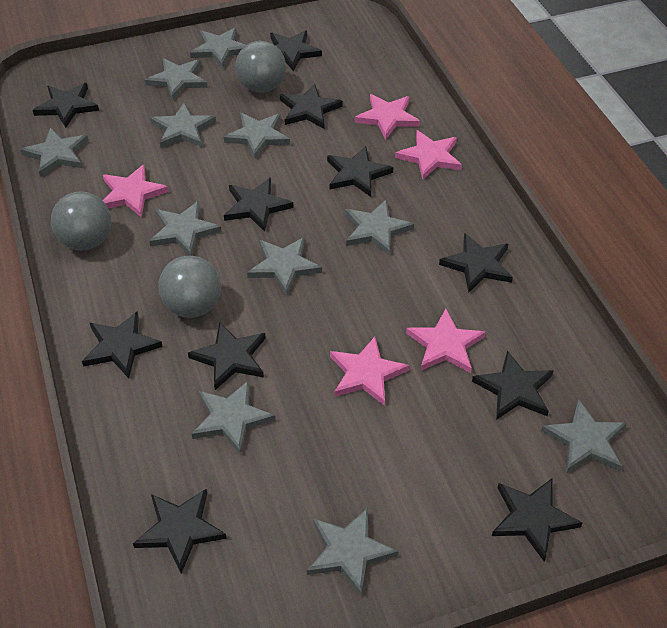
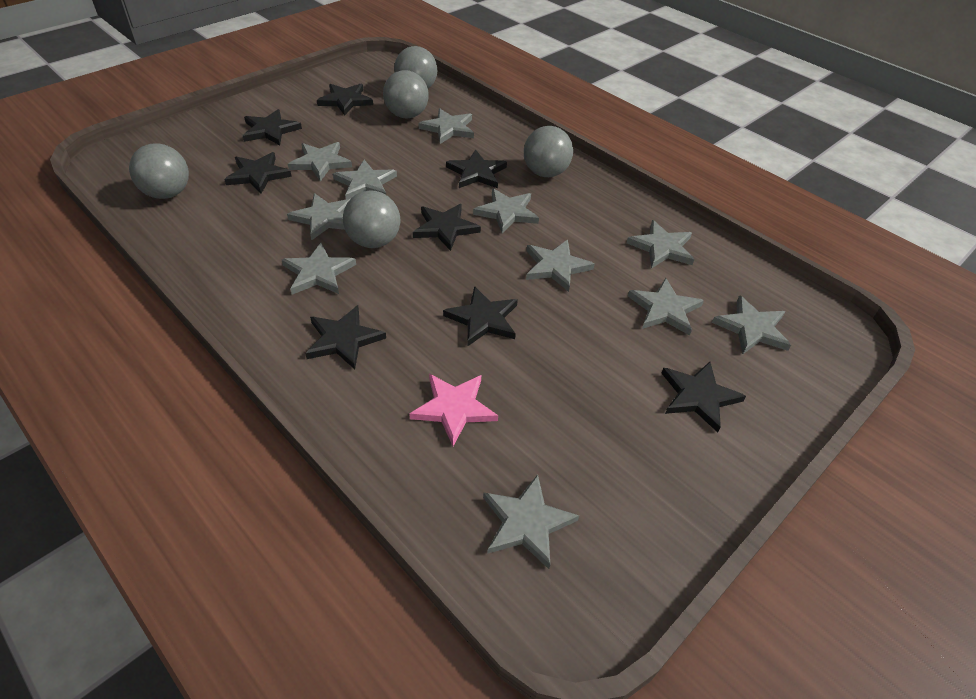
black star: [33,83,99,128] [82,312,163,378] [133,489,227,574] [188,322,266,390] [224,178,294,232] [270,30,322,71] [280,84,343,129] [327,146,393,197] [439,233,513,293] [472,350,553,420] [492,478,583,562] = 11 -> [224,152,292,194] [243,109,302,145] [305,305,386,369] [317,84,373,116] [413,204,481,251] [443,286,518,347] [446,150,507,188] [661,362,746,432] = 8
grey ball: [51,191,111,250] [158,256,221,318] [235,41,286,93] = 3 -> [129,143,189,199] [343,190,400,248] [383,70,429,119] [394,46,437,89] [524,126,573,177] = 5
pink star: [102,165,169,217] [330,337,409,406] [355,94,420,140] [395,130,462,179] [406,309,486,373] = 5 -> [409,374,498,446] = 1

